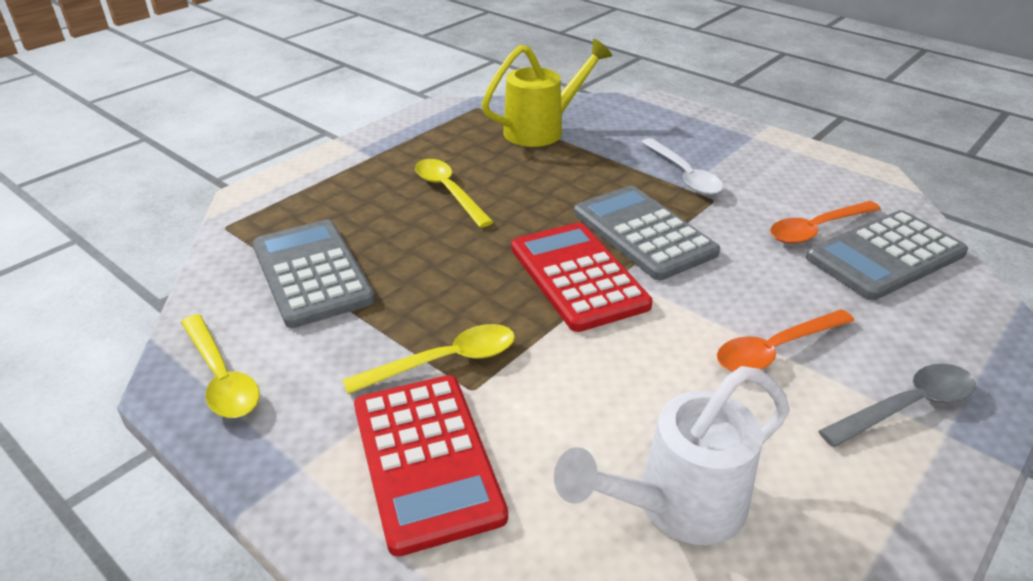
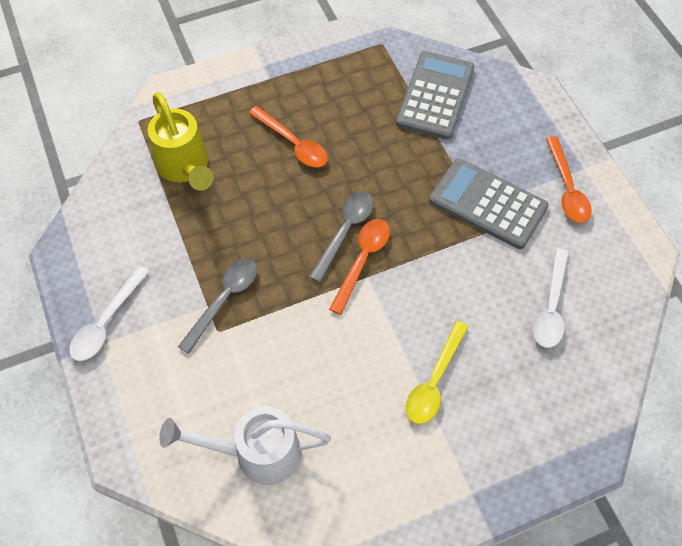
grey calculator: [253,220,375,328] [574,185,720,280] [806,210,968,300] = 3 -> [396,51,474,140] [429,158,549,249] = 2
grey spoon: [819,364,976,447] = 1 -> [178,259,257,354] [309,192,374,282] = 2
orange spoon: [717,309,855,372] [770,201,881,244] = 2 -> [249,106,328,168] [329,219,390,315] [546,136,592,223] = 3
red calculator: [354,375,508,557] [511,222,653,332] = 2 -> none = 0
white spoon: [642,138,723,195] = 1 -> [69,266,150,361] [532,248,569,348] = 2
yellow spoon: [181,314,260,418] [343,324,515,394] [415,159,493,228] = 3 -> [406,321,469,424] = 1

